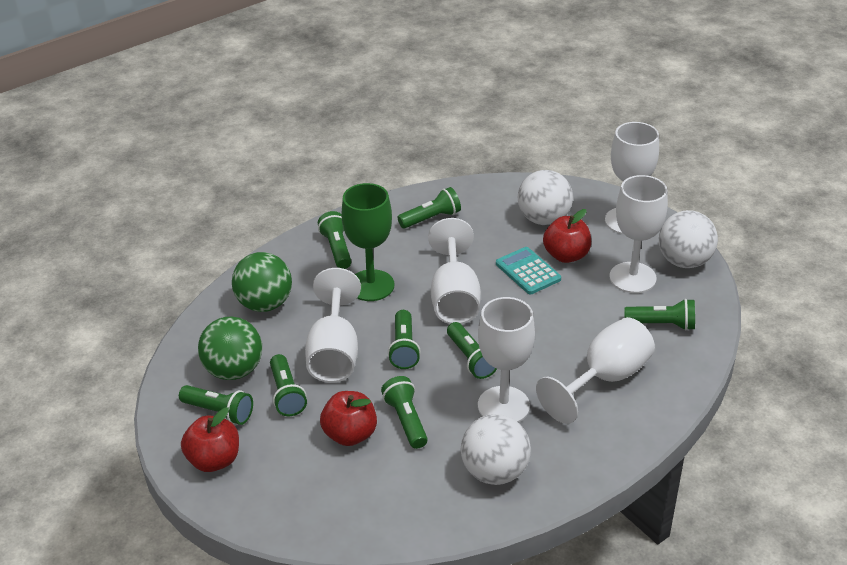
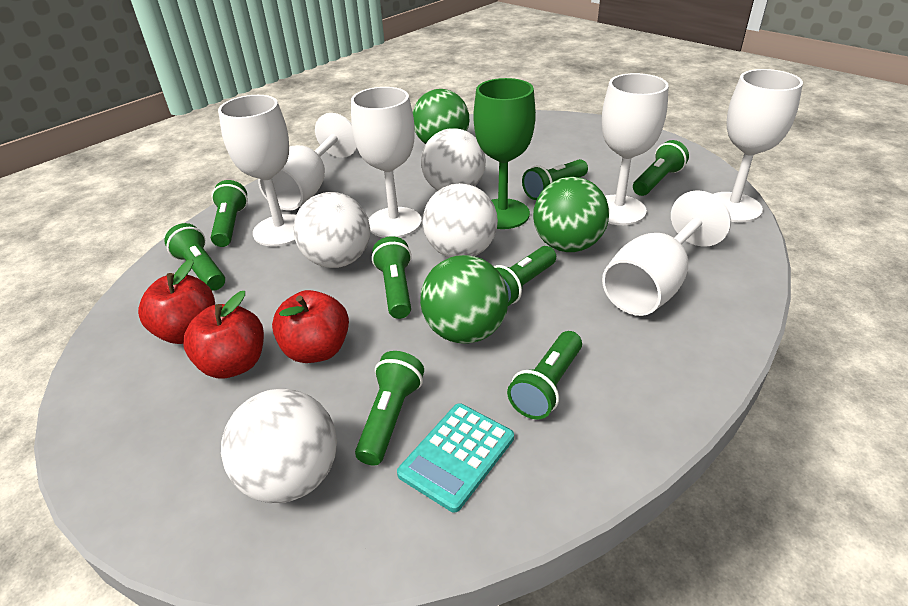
green ball: [198,317,262,380] [232,252,292,312] = 2 -> [413,89,470,144] [420,255,509,344] [533,177,609,252] = 3
white ball: [461,414,531,485] [518,170,573,225] [659,210,718,268] = 3 -> [221,389,337,503] [293,192,370,268] [421,128,486,191] [423,183,498,258] = 4

